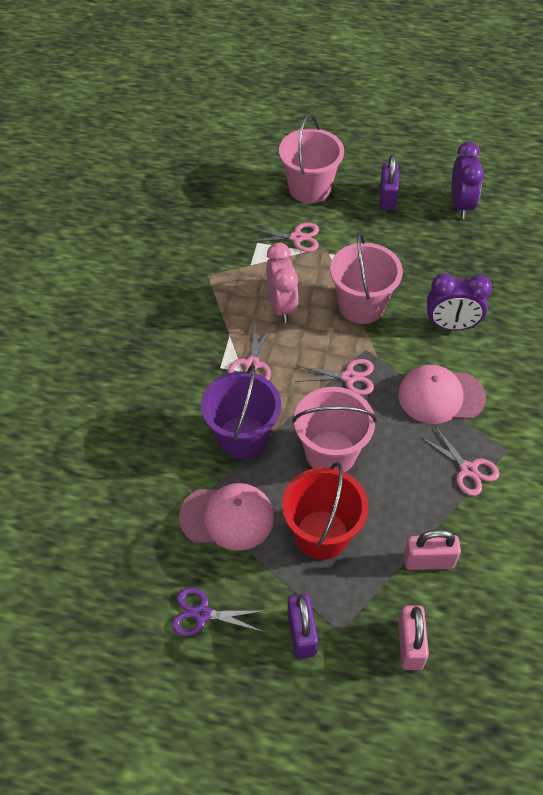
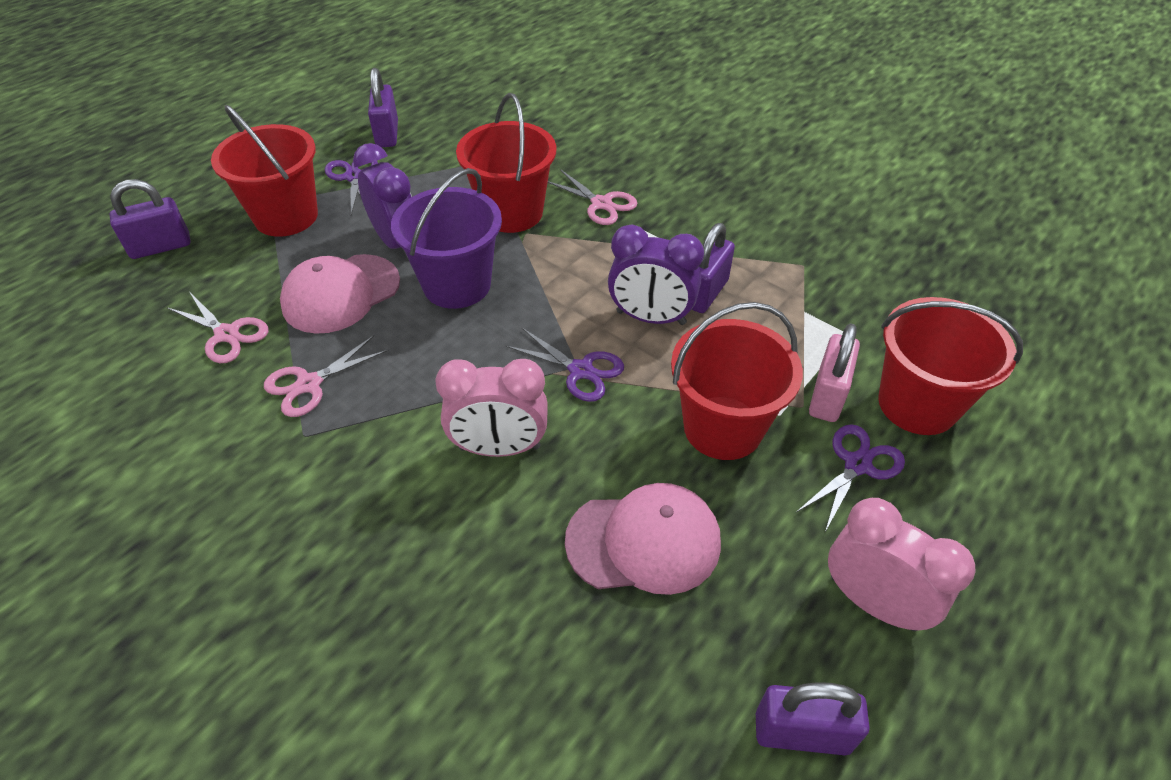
pink bucket: [279,114,344,204] [292,387,377,472] [330,232,403,324] = 3 -> none = 0
pink clock: [267,243,298,323] = 1 -> [435,359,548,457] [828,498,975,631] = 2
pink padlock: [398,606,429,670] [404,529,461,570] = 2 -> [809,323,860,422] = 1
pink scissors: [228,323,273,380] [249,223,319,252] [295,359,374,395] [421,426,500,496] = 4 -> [166,293,269,363] [264,335,389,417] [548,169,638,225] = 3
purple padlock: [287,593,318,659] [380,155,399,210] = 2 -> [110,179,191,259] [368,68,398,147] [692,223,735,313] [756,682,870,755] = 4
purple scissors: [171,587,264,636] = 1 -> [325,160,378,215] [505,328,624,402] [796,424,905,532] = 3
red bucket: [282,462,368,560] = 1 -> [211,105,318,237] [456,93,556,233] [671,302,803,460] [878,297,1023,435] = 4

